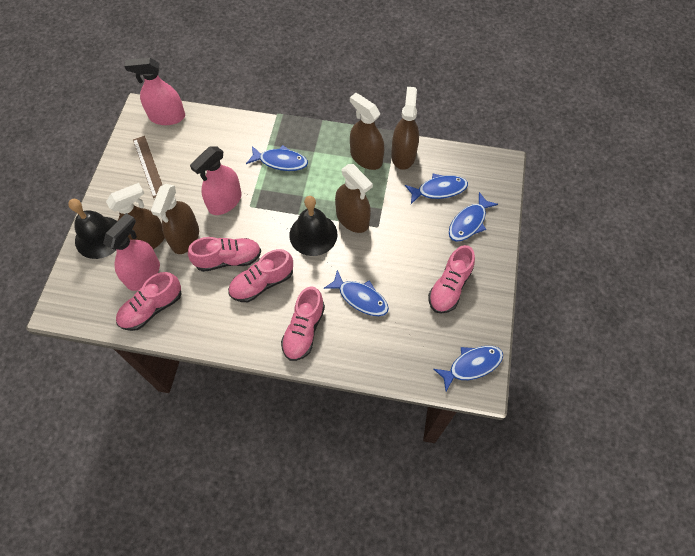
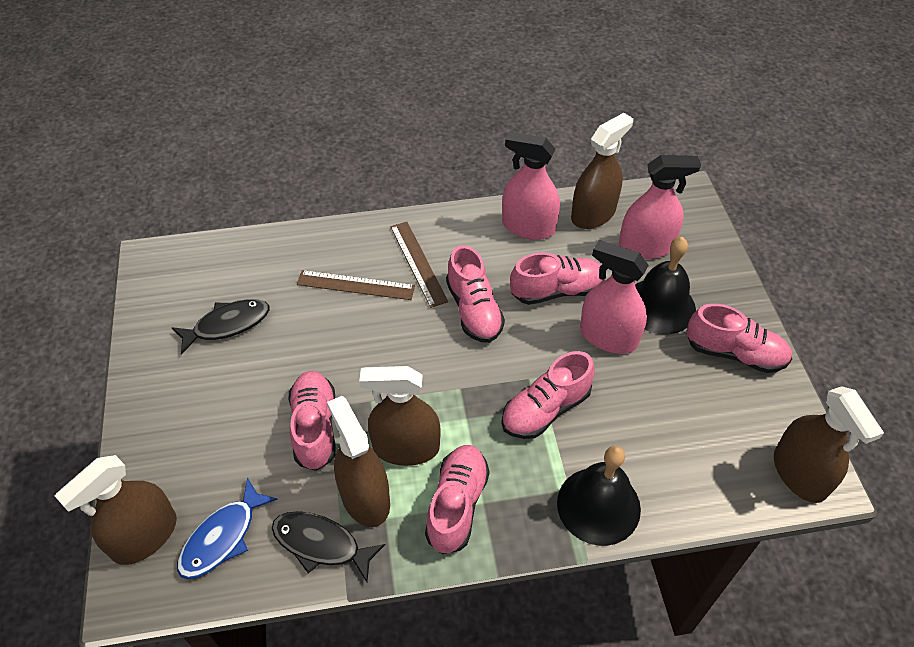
black fish: none = 0 -> [171,299,270,355] [272,511,385,582] = 2
blue fish: [246,145,308,171] [324,270,389,316] [405,173,468,204] [434,346,503,391] [449,192,498,242] = 5 -> [177,477,278,579] = 1
brown ruler: [133,136,162,198] = 1 -> [297,270,415,300] [390,222,448,308] = 2
pink shoe: [116,272,182,331] [188,237,261,272] [228,249,293,302] [281,286,325,361] [428,245,475,313] = 5 -> [289,371,336,471] [425,445,490,554] [446,245,505,343] [501,351,595,439] [510,252,605,305] [687,304,792,373] = 6

